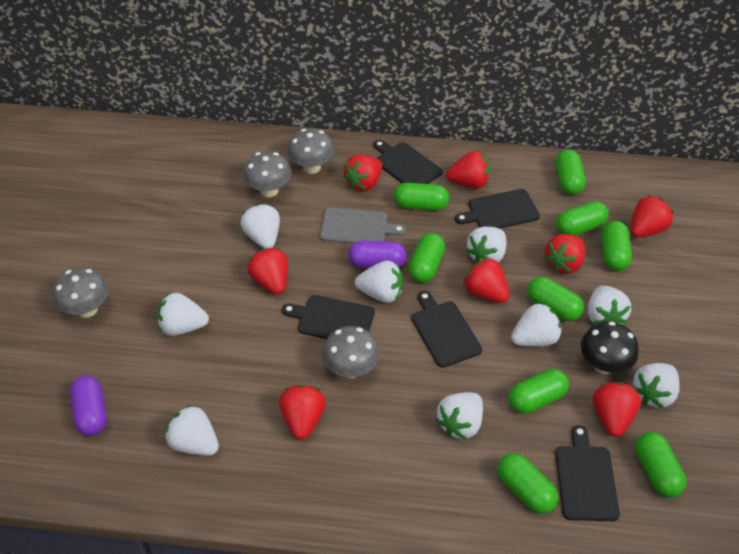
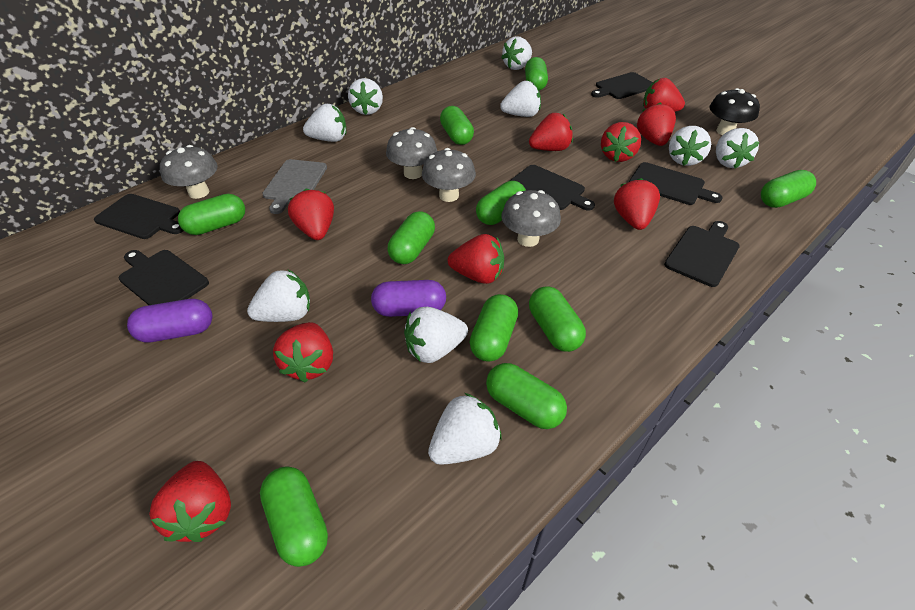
black cutting board: [282,295,375,339] [373,140,443,184] [412,291,482,368] [455,189,540,229] [555,425,620,521] = 5 -> [94,194,184,239] [118,250,209,305] [509,165,595,211] [591,72,653,99] [629,162,722,205] [664,221,740,287] = 6
green capsule: [394,183,449,211] [408,233,445,283] [498,453,558,514] [508,369,569,414] [527,277,584,321] [556,150,586,195] [556,201,609,236] [601,221,632,271] [635,432,686,498] = 9 -> [178,194,245,235] [260,467,328,567] [388,211,435,264] [440,106,474,145] [470,294,518,362] [476,181,526,225] [486,363,567,429] [525,57,548,91] [529,286,586,352] [761,170,816,208] = 10
red strawberry: [247,248,288,295] [279,384,326,440] [343,155,382,192] [446,151,490,189] [463,257,510,303] [544,234,585,274] [593,382,641,437] [630,195,673,238] = 8 -> [149,461,231,542] [273,322,333,383] [288,189,334,240] [448,234,504,284] [529,113,573,151] [601,122,641,162] [614,178,660,230] [637,102,676,146] [643,78,685,112] = 9

